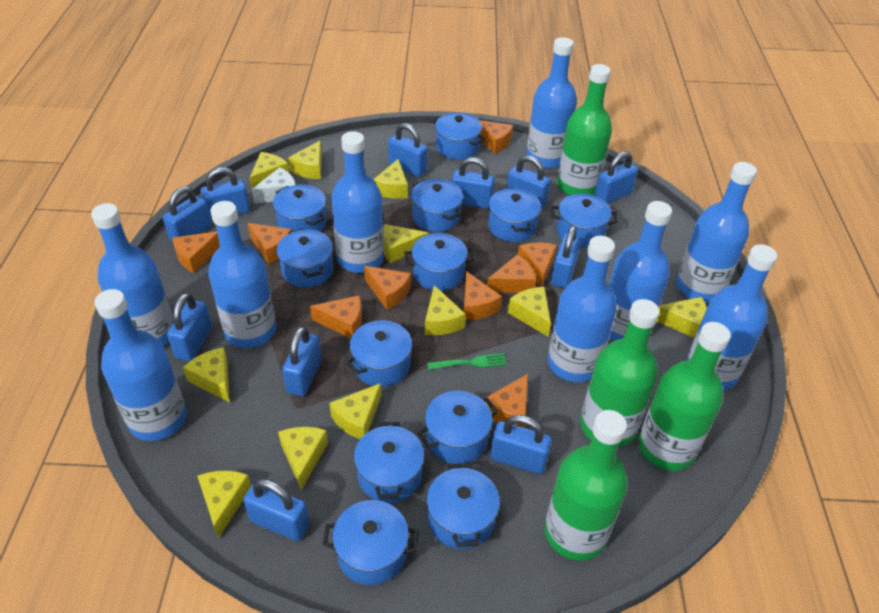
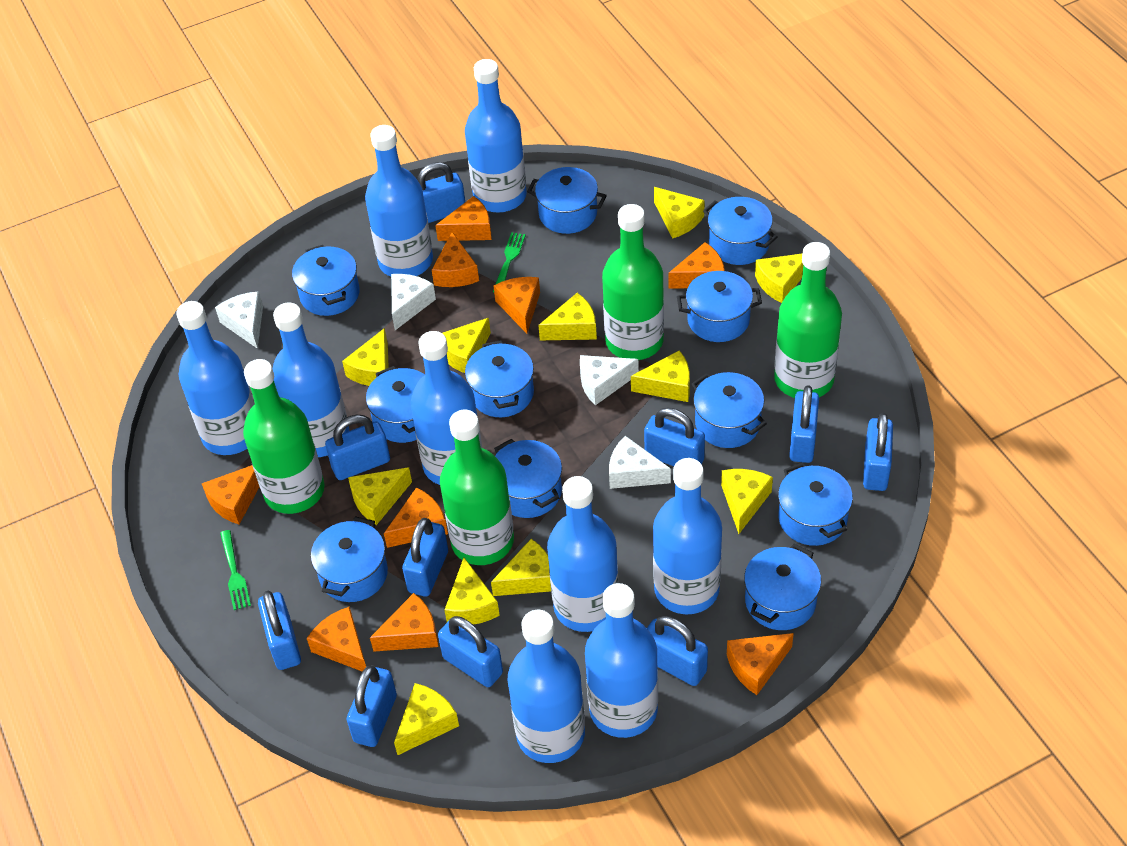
blue padlock: [163,186,212,243] [167,293,212,361] [201,167,250,221] [243,479,310,541] [282,327,322,396] [388,123,428,177] [452,157,495,209] [490,415,552,474] [507,155,551,209] [551,226,581,288] [594,151,638,204] = 11 -> [258,591,301,670] [325,415,390,480] [346,665,397,747] [402,518,448,597] [418,162,465,223] [438,616,503,687] [644,408,705,466] [647,616,708,686] [789,385,819,463] [863,413,893,491] = 10
blue pot: [273,185,326,232] [277,228,333,288] [322,500,419,585] [346,320,415,387] [354,422,424,503] [404,233,475,291] [411,179,463,232] [418,391,498,464] [426,463,500,549] [432,113,485,160] [488,188,541,242] [551,194,617,248] = 12 -> [292,245,360,316] [311,516,388,602] [366,366,425,443] [465,340,534,417] [494,439,562,518] [527,167,607,234] [677,271,762,342] [692,372,767,448] [703,197,777,265] [744,544,821,630] [778,462,853,546] = 11
green fork: [427,353,507,370] = 1 -> [220,530,251,610] [493,232,526,292] = 2
white cheese: [252,167,296,203] = 1 -> [215,291,263,349] [391,274,436,330] [580,355,639,405] [609,436,671,489] = 4

